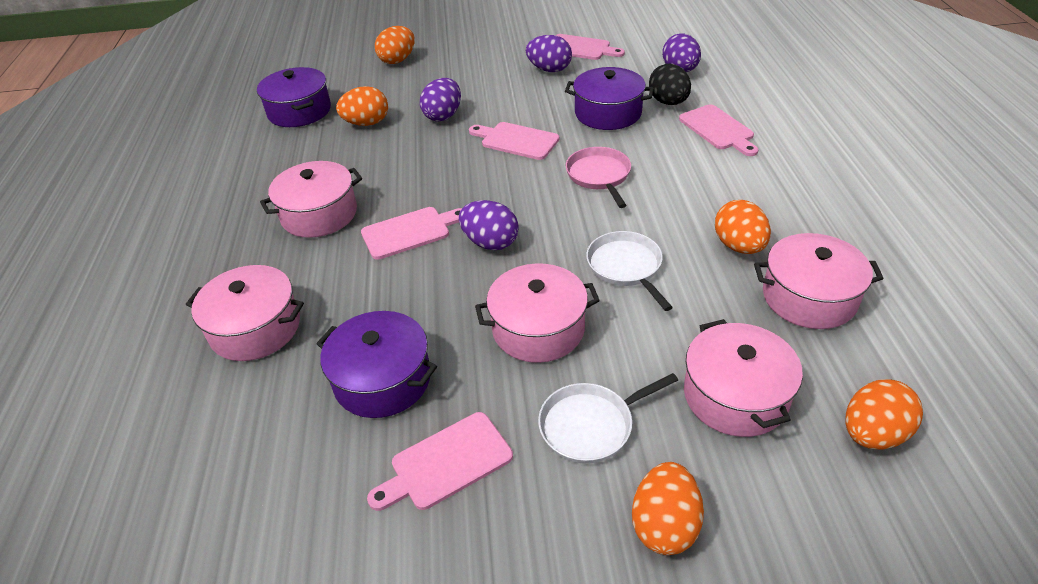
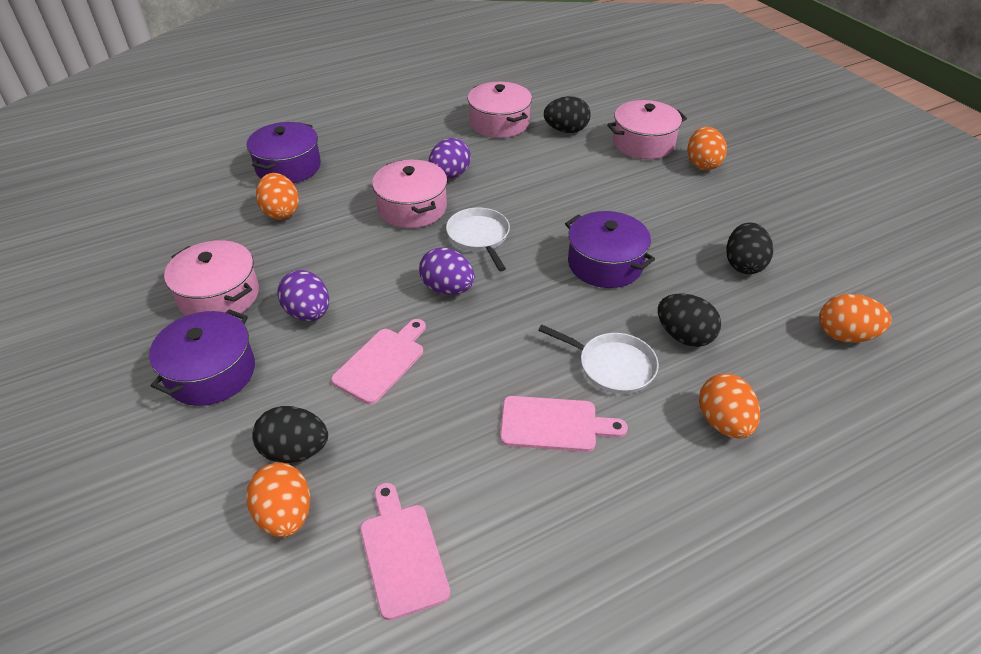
black egg: [649,64,691,105] = 1 -> [252,406,328,463] [544,96,591,133] [658,294,721,347] [726,222,773,274] = 4
pink cutting board: [361,207,462,260] [367,412,513,511] [469,122,560,160] [555,34,625,60] [679,104,758,156] = 5 -> [331,319,426,404] [360,483,450,620] [500,396,628,452] = 3
pink pan: [566,147,631,208] = 1 -> none = 0
pink pot: [186,265,304,361] [260,161,362,238] [475,264,600,363] [684,319,803,437] [754,233,884,329] = 5 -> [164,240,259,316] [372,160,447,228] [468,82,532,138] [607,100,687,159] = 4
purple egg: [420,78,461,122] [459,200,519,250] [526,35,572,72] [662,33,701,72] = 4 -> [277,270,329,321] [419,247,475,295] [429,138,471,179] = 3

